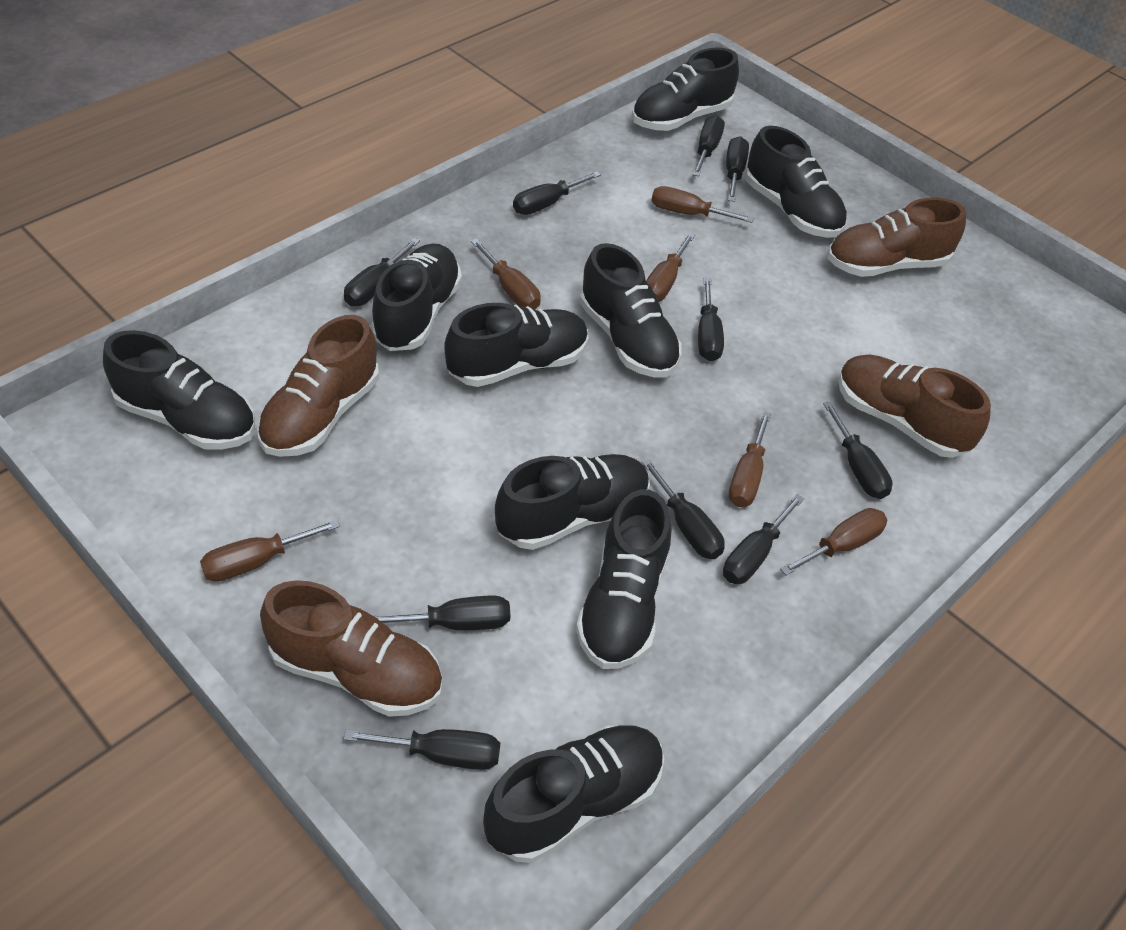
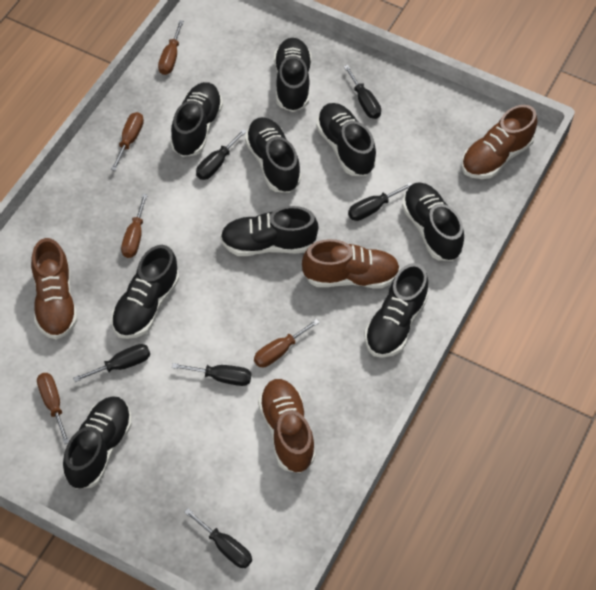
black screwdriver: [344,238,420,306] [344,729,500,770] [374,596,510,630] [513,171,601,215] [642,459,725,559] [692,115,725,177] [698,277,724,361] [723,494,804,584] [726,136,749,202] [823,401,893,499] = 10 -> [73,344,150,382] [172,363,252,386] [184,509,252,568] [196,129,247,180] [344,65,381,119] [348,183,412,221] = 6
brown screwdriver: [200,519,340,582] [471,239,541,310] [646,233,695,301] [651,186,754,223] [729,411,771,507] [780,508,887,575] = 6 -> [37,373,69,444] [111,112,144,171] [121,194,148,258] [158,20,184,75] [254,319,320,367] = 5

